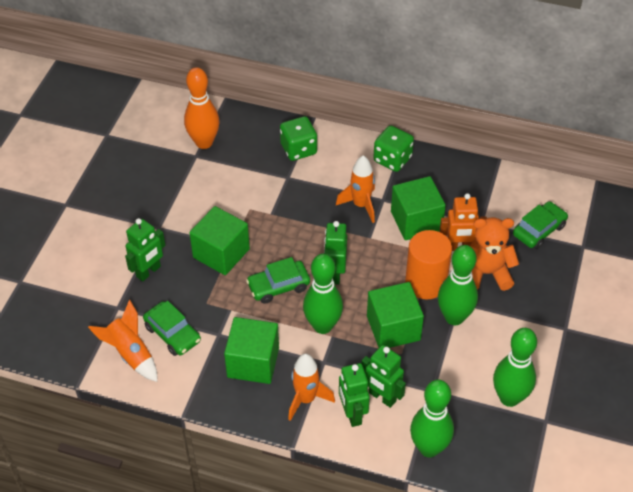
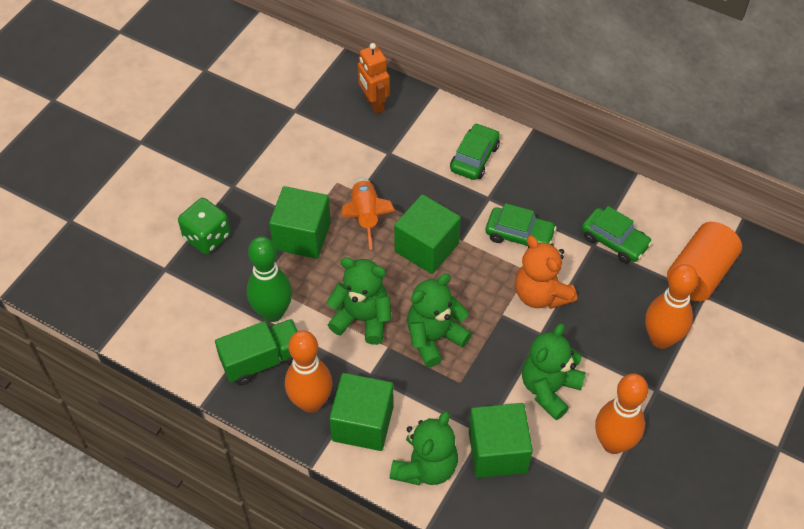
green bowling pin: [303,254,343,334] [410,380,454,458] [438,245,478,325] [493,328,537,407] = 4 -> [247,236,292,322] = 1
green dice: [280,116,317,161] [373,125,414,172] = 2 -> [178,198,230,254] = 1
green robot: [125,218,165,282] [324,221,347,285] [339,363,370,427] [361,345,406,408] = 4 -> none = 0
green teddy bear: none = 0 -> [326,257,392,345] [390,411,458,486] [407,274,472,367] [522,323,586,420] = 4
green truck: none = 0 -> [215,319,298,386] = 1
orange bowling pin: [184,67,219,149] = 1 -> [285,330,332,413] [595,374,648,454] [645,264,698,349] = 3
orange rocket: [88,300,157,382] [288,353,335,421] [336,155,375,223] = 3 -> [341,177,395,250] = 1

